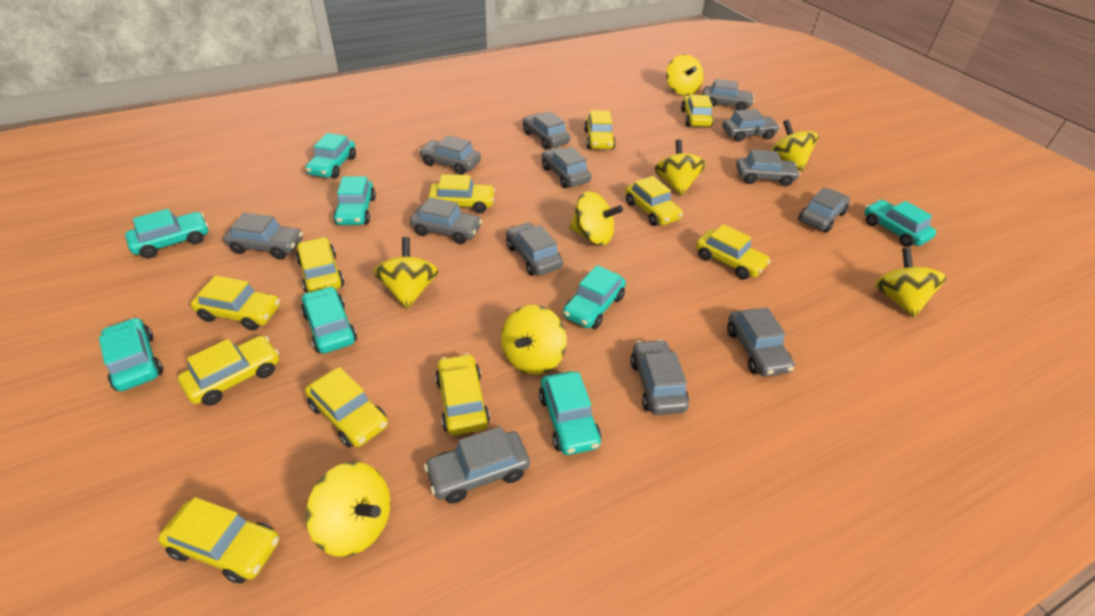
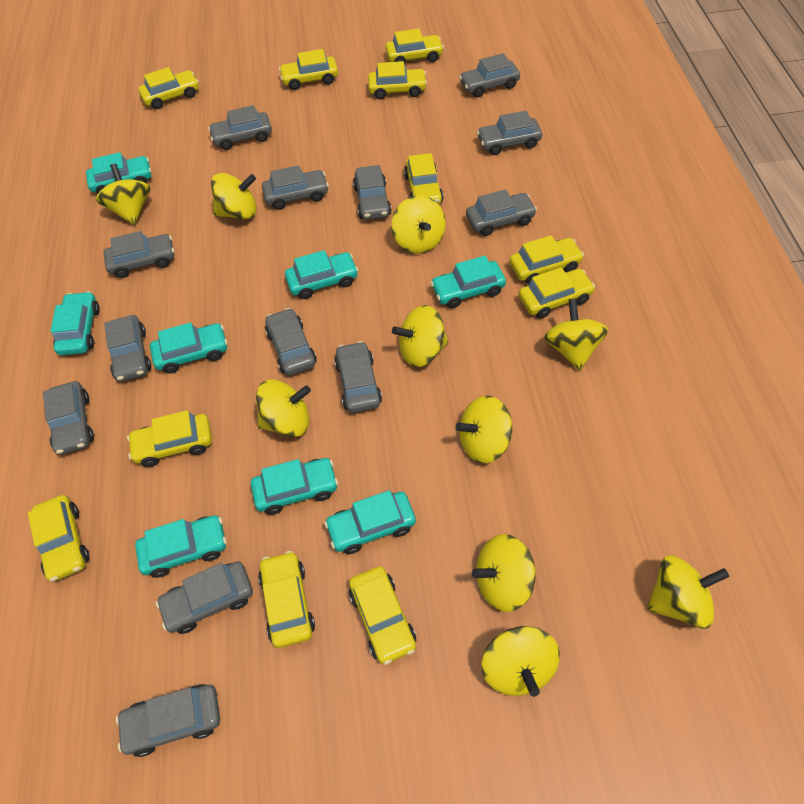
yellow spinning top: [305,462,390,557] [373,237,438,309] [501,305,567,375] [570,191,623,246] [655,139,706,196] [666,54,704,96] [771,120,819,171] [875,248,947,318] = 8 -> [96,164,150,225] [211,173,257,219] [256,380,311,437] [391,195,446,253] [392,305,449,367] [455,395,513,463] [472,534,536,612] [482,626,560,697] [544,298,608,371] [647,555,729,629] = 10

